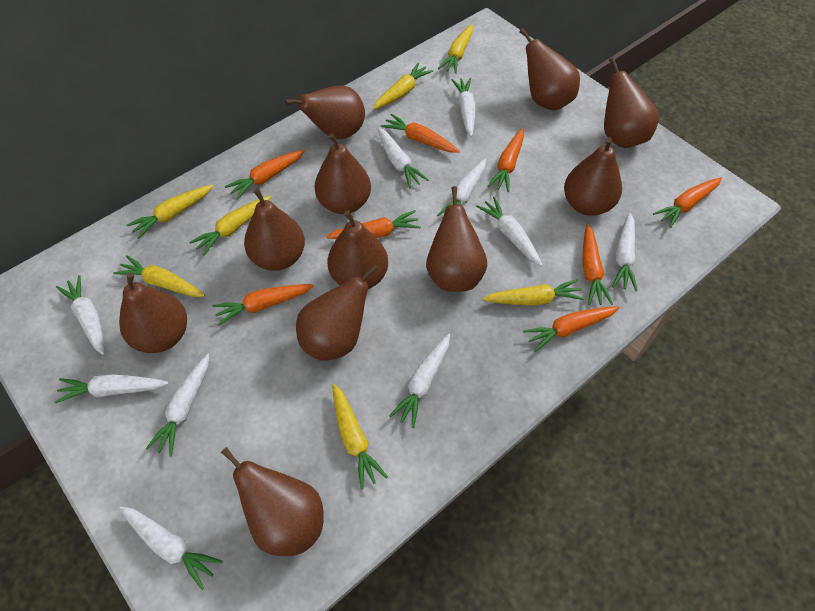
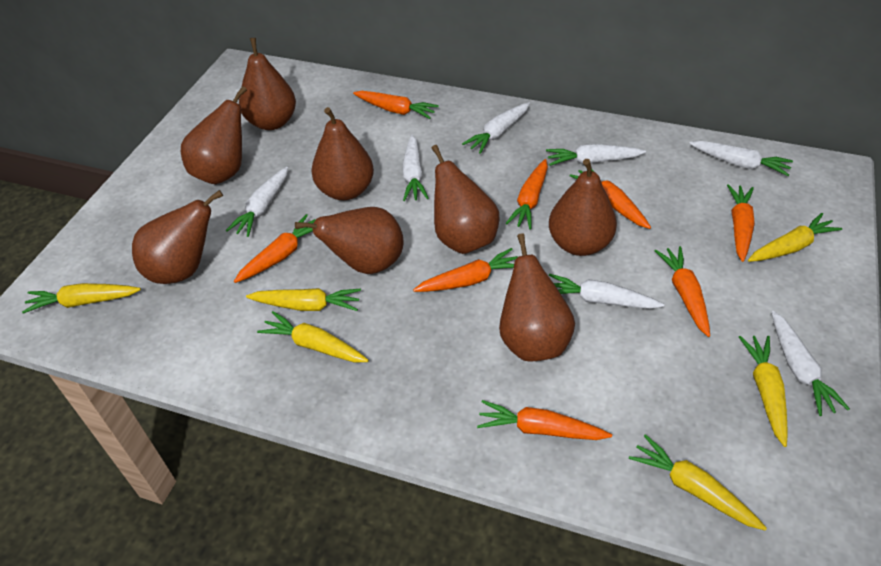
brown pear: [119,272,187,353] [221,447,324,556] [244,188,305,271] [285,85,365,139] [296,265,378,360] [314,133,371,214] [328,210,388,289] [426,186,487,292] [519,28,580,110] [564,137,622,216] [604,57,659,148] = 11 -> [132,190,223,284] [181,86,247,184] [239,38,296,130] [295,207,404,274] [311,107,374,200] [431,145,500,254] [499,233,575,362] [549,159,617,256] = 8
white carrot: [55,374,169,403] [56,275,105,355] [119,506,223,590] [146,353,209,456] [377,127,428,188] [389,334,450,428] [437,158,486,216] [451,78,476,137] [476,197,542,266] [612,213,638,291] = 10 -> [226,167,288,237] [402,135,429,201] [462,102,530,154] [546,144,646,166] [549,274,664,309] [689,141,793,176] [772,311,850,416] = 7
yellow carrot: [113,255,205,297] [127,184,214,239] [189,196,271,256] [332,384,388,489] [373,63,433,110] [438,24,473,74] [482,279,584,306] = 7 -> [22,283,141,314] [246,288,361,311] [257,311,369,363] [629,434,767,531] [739,336,788,447] [748,213,842,262] = 6

